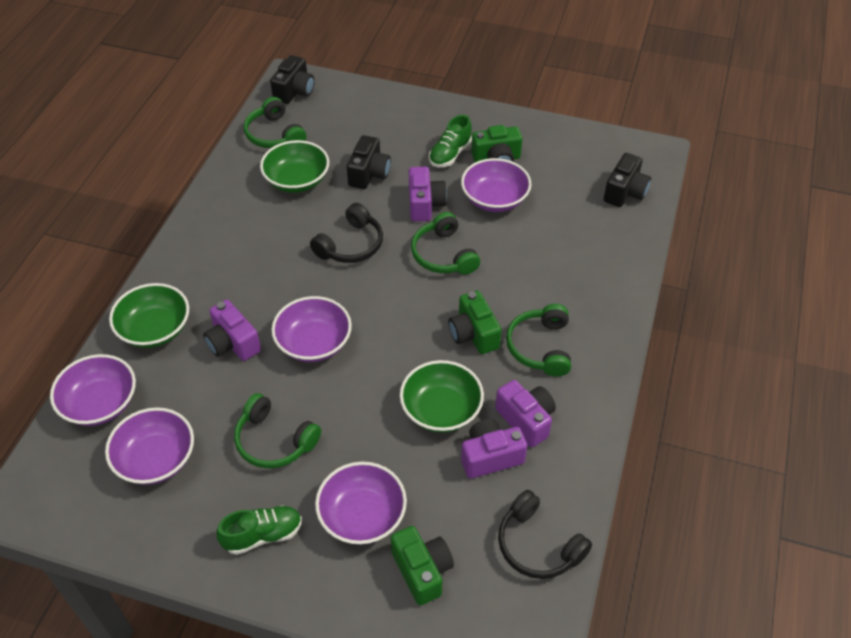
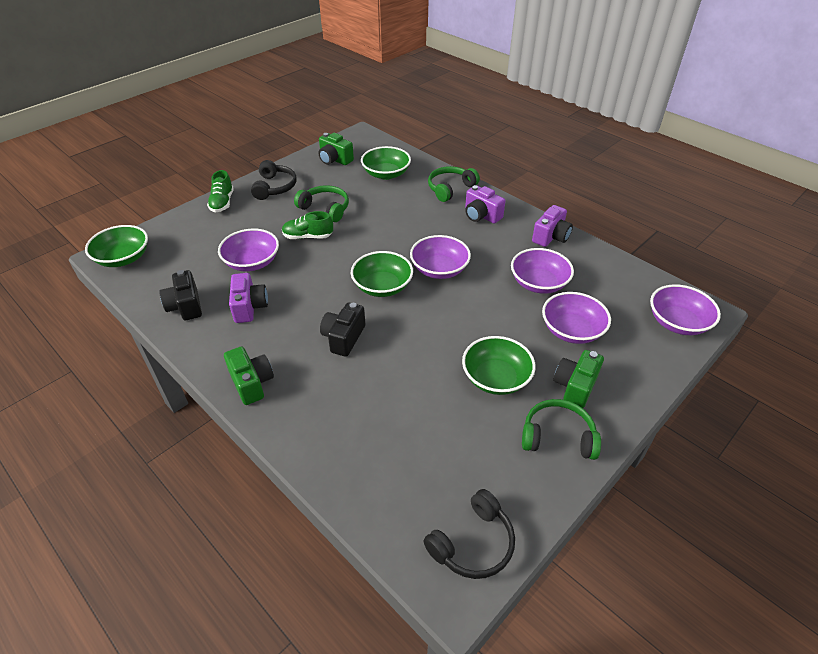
black camera: [270,55,315,104] [347,135,391,189] [604,153,651,207] = 3 -> [159,270,202,320] [320,302,365,357] = 2
green bowl: [109,283,189,348] [260,140,329,193] [400,360,484,433] = 3 -> [85,225,148,267] [351,251,413,297] [361,146,411,180] [462,336,536,395] = 4
green headphones: [234,393,321,468] [244,97,306,148] [411,212,480,275] [506,304,571,377] = 4 -> [294,185,349,222] [428,166,480,202] [522,399,601,460] = 3
purple camera: [203,299,261,361] [409,167,447,221] [461,419,527,479] [495,380,556,447] = 4 -> [229,273,268,323] [465,185,505,224] [532,205,573,247] = 3

